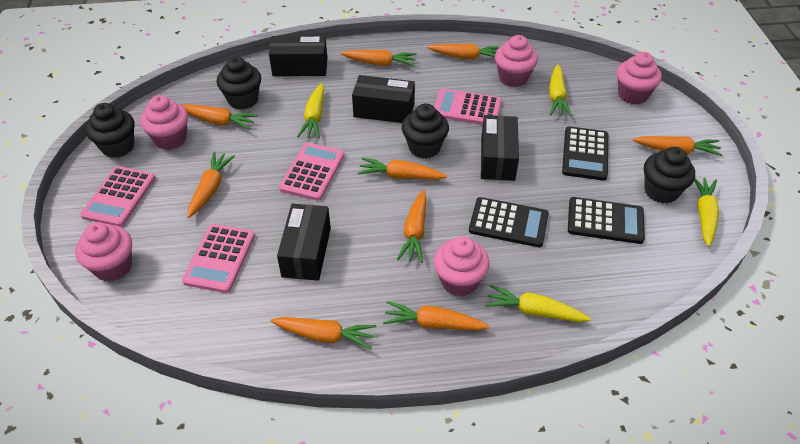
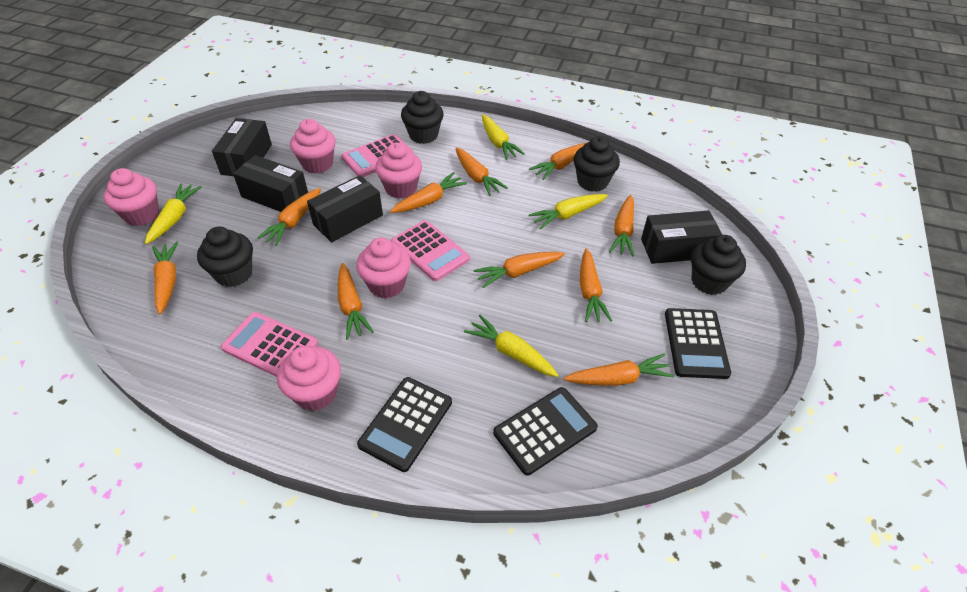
orange carrot: [182,104,258,130] [187,152,235,218] [271,317,376,349] [341,50,417,66] [358,157,447,180] [383,301,489,331] [397,190,427,263] [427,44,500,60] [633,136,722,156] = 9 -> [152,242,178,314] [257,188,321,246] [338,263,374,340] [390,172,467,213] [455,147,508,196] [474,252,565,288] [529,143,586,180] [564,354,674,386] [580,248,612,322] [609,195,634,257] = 10
pink calculator: [80,166,155,227] [182,224,255,293] [279,142,344,201] [434,88,502,125] = 4 -> [221,312,318,377] [341,134,414,177] [391,220,470,281] = 3

